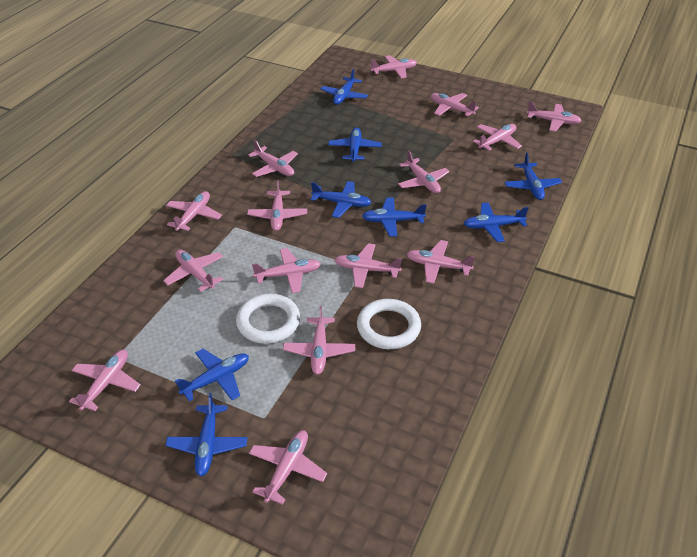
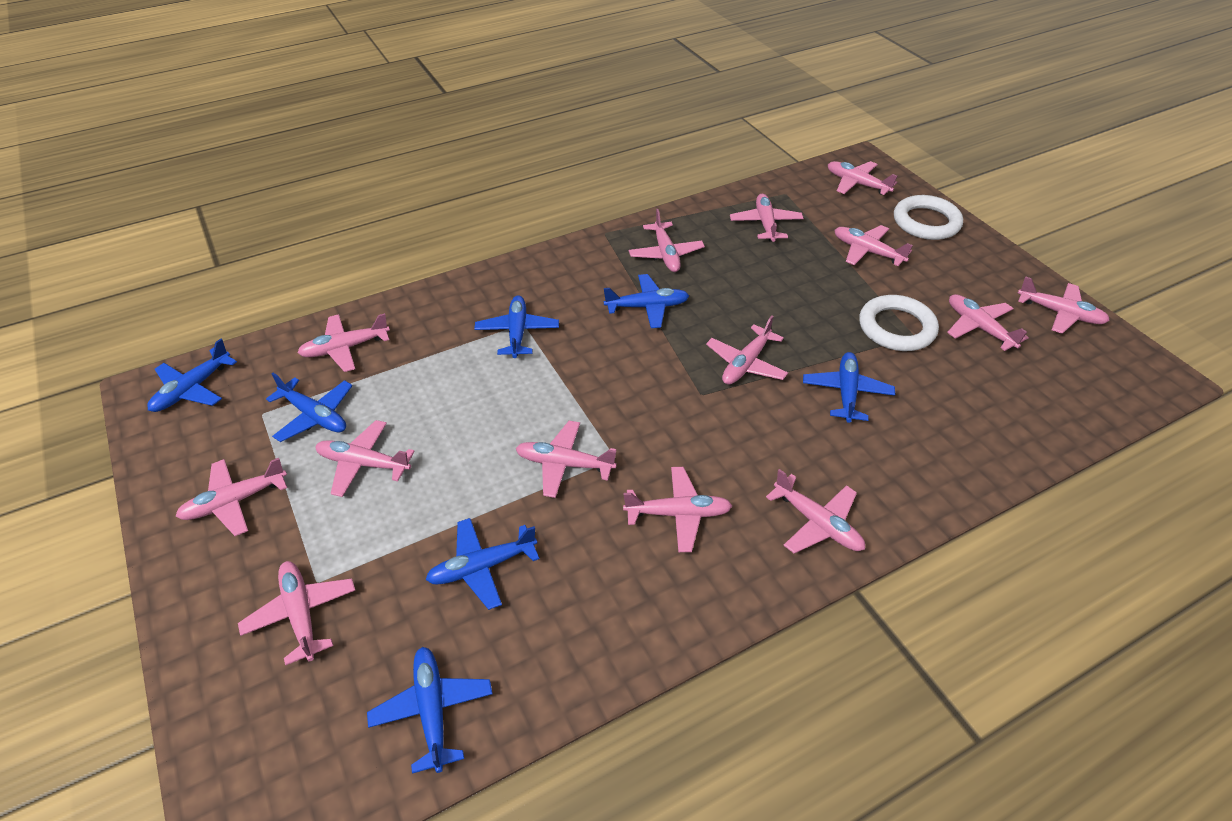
blue plane: [166,393,247,476] [175,349,249,401] [311,181,371,218] [321,69,368,105] [328,127,382,162] [362,198,427,237] [463,202,528,242] [505,153,562,200] = 8 -> [147,339,237,412] [266,373,352,442] [367,647,493,774] [426,518,540,610] [474,296,559,358] [604,274,689,328] [803,352,895,423] = 7
pink plane: [69,350,141,411] [163,249,223,292] [166,191,222,231] [247,180,307,231] [248,140,298,177] [249,430,327,505] [252,248,321,293] [283,306,355,375] [334,243,402,288] [370,55,417,78] [398,150,450,194] [407,240,475,284] [431,93,479,117] [473,124,522,151] [527,102,582,132] = 15 -> [175,458,287,536] [238,561,355,665] [298,313,390,372] [315,420,415,497] [515,421,617,498] [623,467,732,552] [629,209,705,272] [706,316,788,385] [730,194,804,242] [766,469,865,554] [828,161,897,195] [835,225,913,266] [947,294,1029,351] [1018,276,1110,334] = 14

